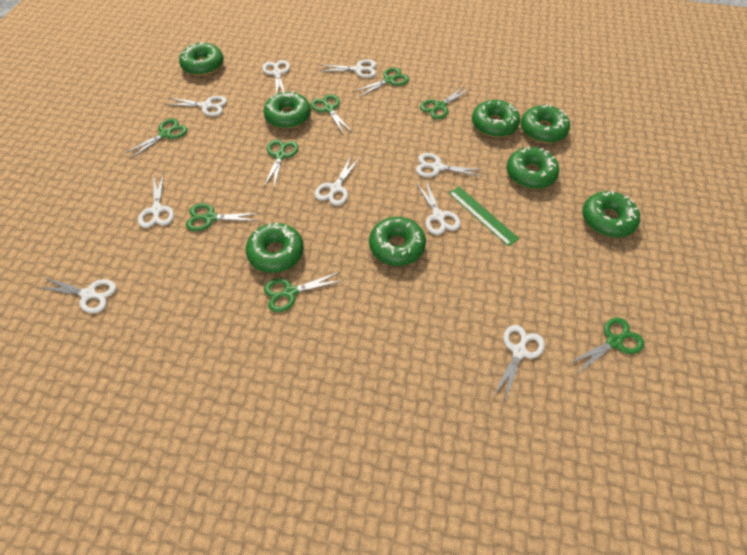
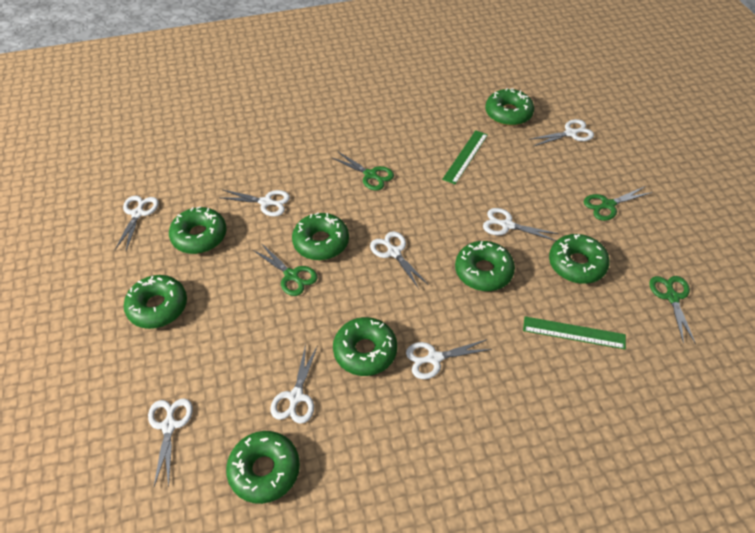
green ruler: [449,186,519,246] = 1 -> [442,130,488,184] [523,316,626,349] = 2
green scissors: [124,118,187,159] [186,203,260,231] [264,139,299,187] [264,272,344,312] [311,94,352,135] [354,67,409,97] [420,86,471,119] [569,317,644,373] = 8 -> [253,243,317,296] [331,151,394,191] [584,186,652,221] [649,276,696,344] = 4
white scissors: [37,277,116,313] [138,173,174,228] [165,96,227,116] [262,60,290,94] [315,157,360,206] [320,59,376,78] [416,153,483,177] [416,181,461,235] [493,325,545,402] = 9 -> [115,196,159,251] [148,398,193,487] [218,190,290,217] [270,344,318,424] [370,231,429,289] [406,339,492,379] [483,208,559,241] [529,119,594,146] = 8

